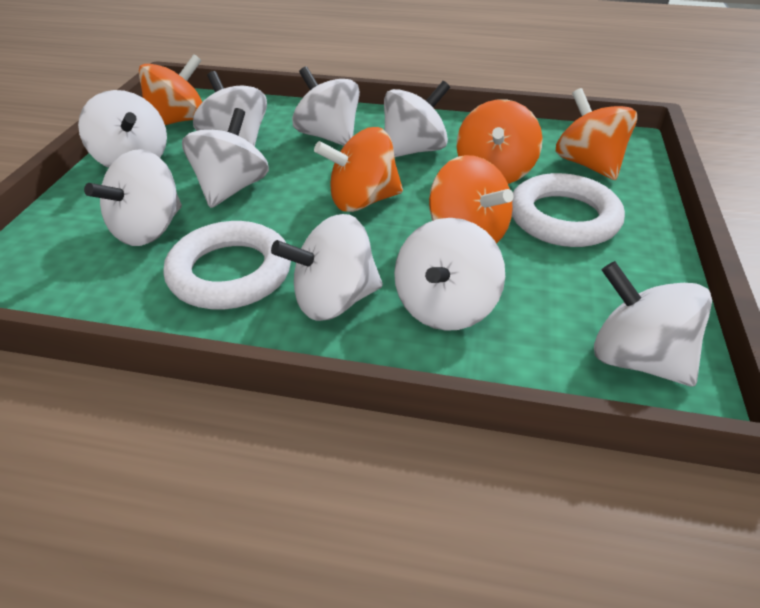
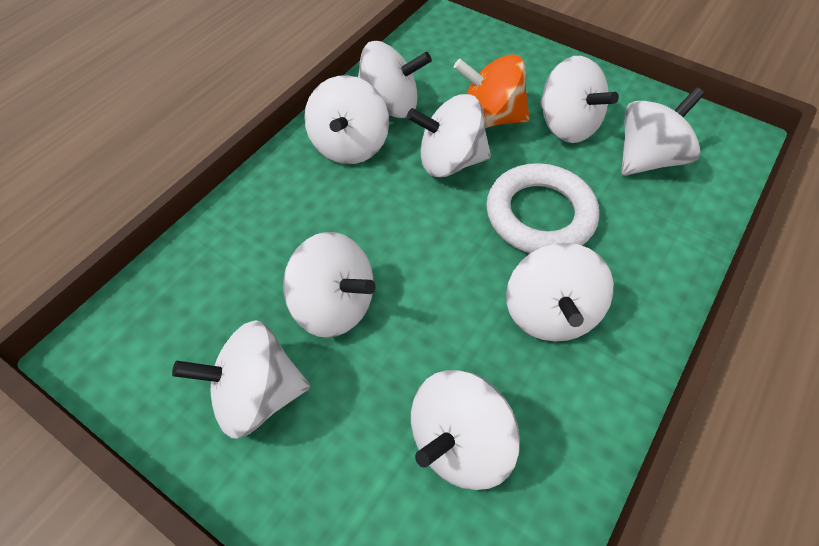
orange spinning top: [139,54,202,125] [314,127,403,212] [429,155,514,244] [456,99,543,184] [555,88,637,180] = 5 -> [454,54,530,128] = 1
white ring: [163,221,291,309] [512,173,625,247] = 2 -> [486,163,599,253] = 1

